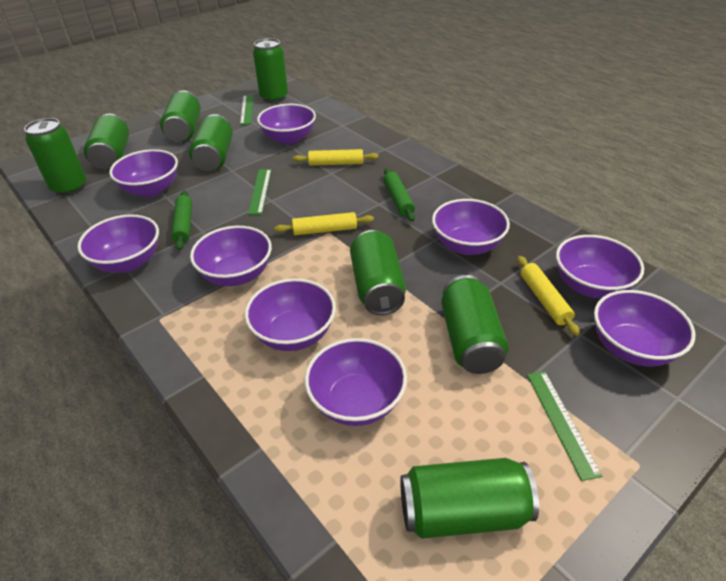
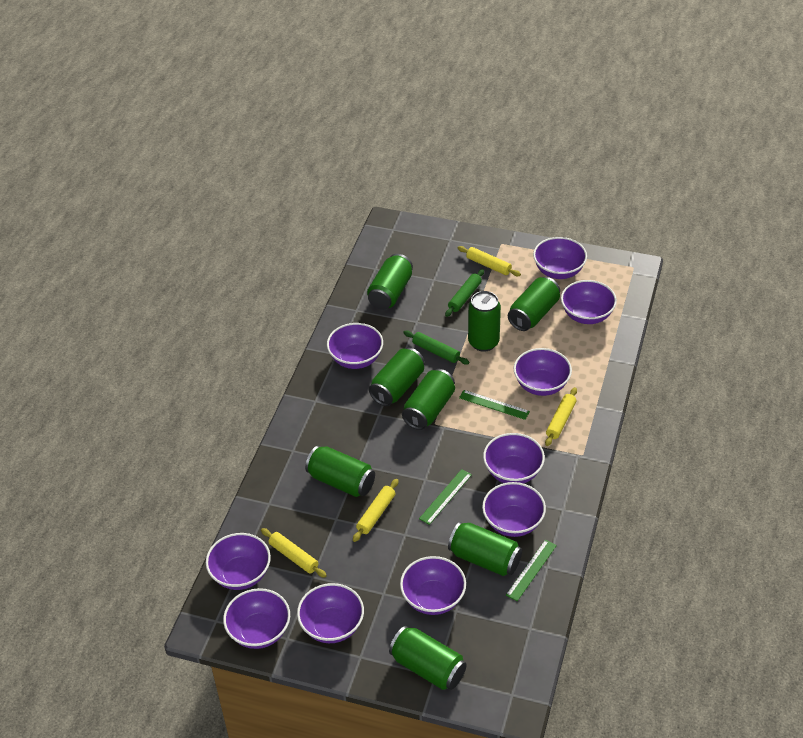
purple bowl: [77,214,159,273] [109,149,178,197] [190,226,272,286] [245,278,336,351] [257,104,316,145] [305,338,407,426] [432,199,510,255] [556,235,644,298] [594,290,695,366] = 9 -> [206,533,271,590] [223,588,290,649] [297,583,364,643] [327,323,383,369] [400,556,466,615] [482,482,546,537] [483,433,545,484] [514,348,572,396] [533,237,587,279] [561,280,617,324] = 10
yellow rolling pin: [274,212,374,235] [293,149,378,166] [517,256,580,336] = 3 -> [261,528,327,578] [353,479,399,542] [458,246,521,276] [545,387,577,446] = 4

